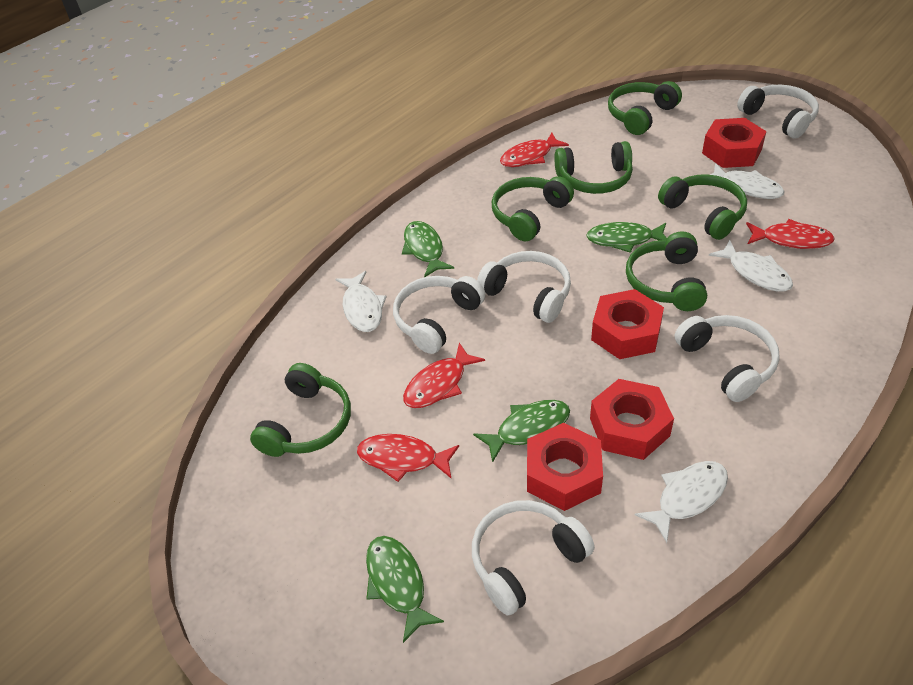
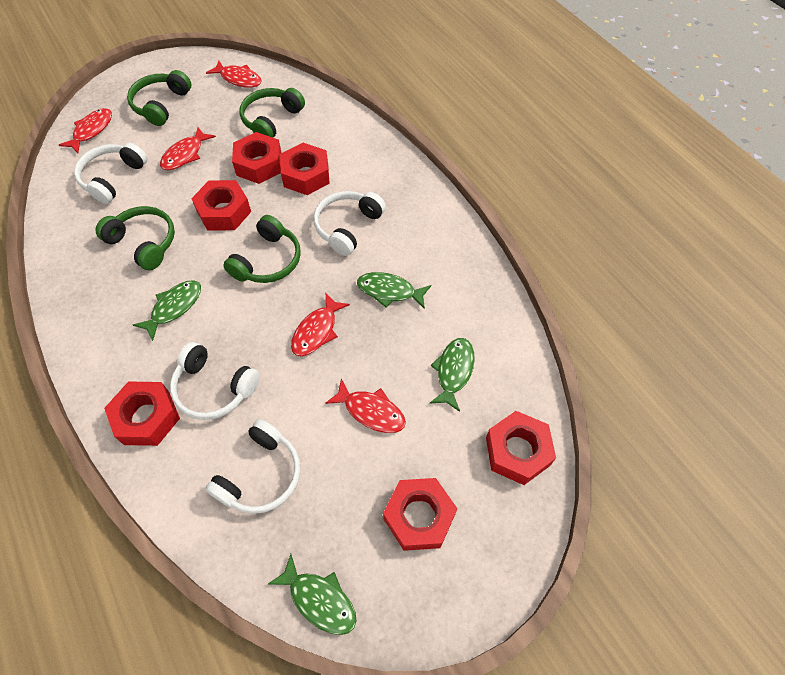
green headphones: [250,363,351,457] [492,176,574,241] [554,141,633,194] [608,81,682,135] [626,231,707,311] [658,174,747,240] = 6 -> [95,206,175,270] [127,70,191,126] [223,215,301,283] [239,88,305,138] = 4
red fish: [357,434,459,482] [403,343,485,408] [500,133,569,167] [746,219,835,249] = 4 -> [59,108,112,153] [160,127,216,170] [206,61,261,88] [291,293,350,356] [325,379,406,433] = 5
red nut: [527,423,603,511] [590,379,674,460] [591,289,664,359] [702,118,766,168] = 4 -> [104,381,180,446] [191,180,251,231] [232,132,282,184] [280,143,330,195] [383,478,458,551] [486,411,556,485] = 6
white fish: [335,271,387,332] [635,461,728,543] [709,240,793,292] [710,163,784,199] = 4 -> none = 0
white headphones: [393,276,485,354] [472,500,595,616] [477,251,571,323] [675,315,780,402] [737,85,819,138] = 5 -> [74,143,147,204] [170,342,260,420] [205,419,300,514] [313,191,386,256] = 4

